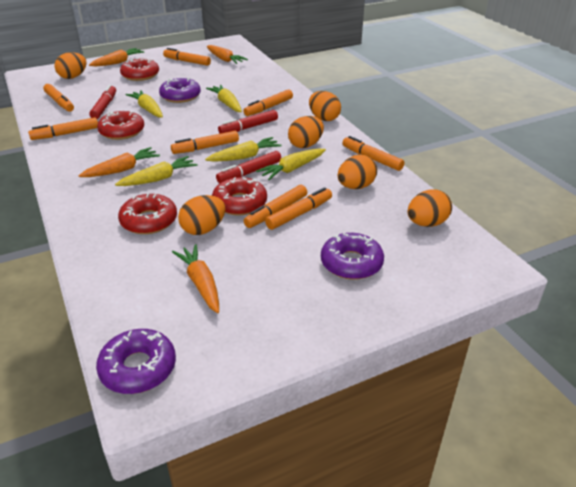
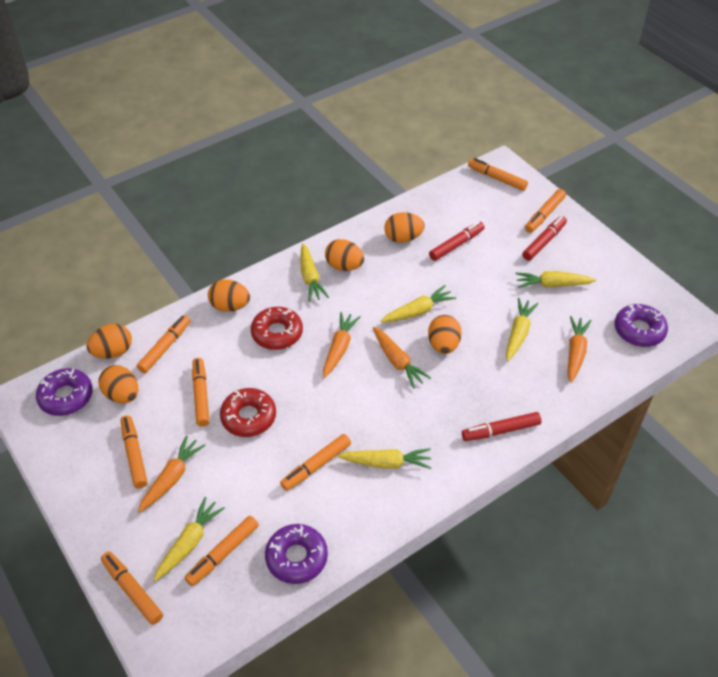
red donut: [97,111,144,140] [118,194,177,234] [120,58,159,81] [212,177,267,216] = 4 -> [220,388,276,437] [251,307,303,350] = 2
yellow carrot: [115,156,198,186] [126,90,163,118] [205,137,282,162] [206,85,242,112] [256,149,326,180] = 5 -> [153,497,225,581] [300,243,329,302] [338,448,432,469] [381,285,456,322] [506,298,539,361] [515,271,596,288] = 6

